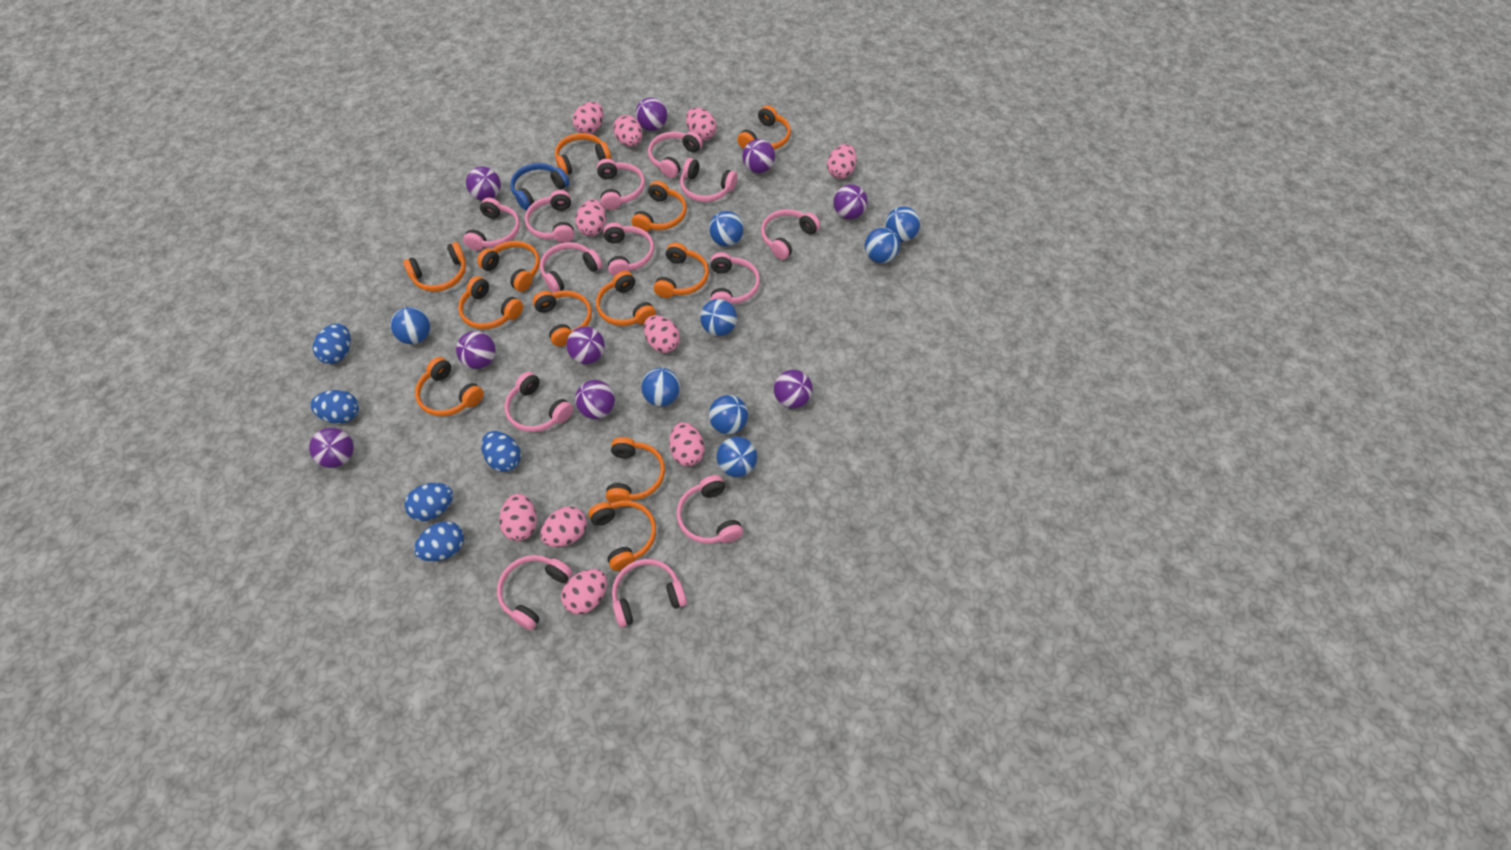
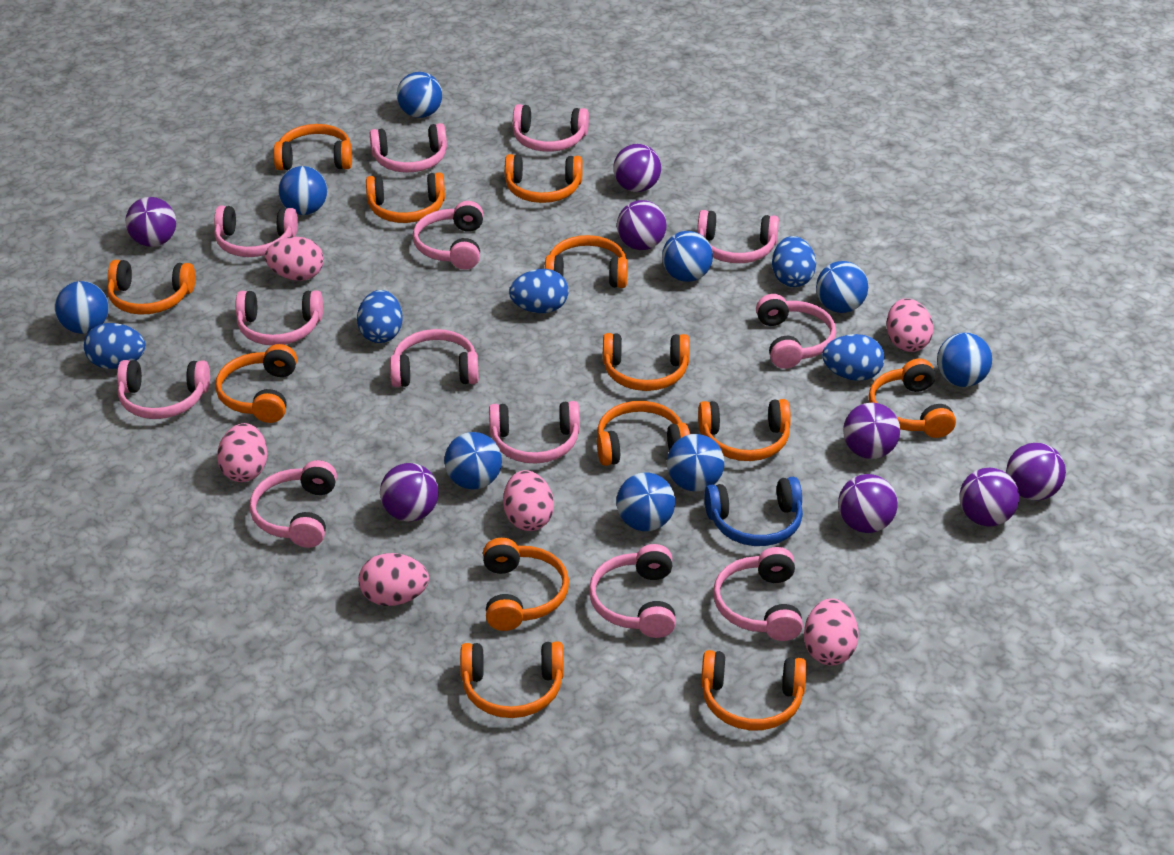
blue ball: [390,307,430,344] [641,368,680,407] [700,299,737,336] [709,211,744,246] [709,395,748,435] [717,436,757,477] [865,228,900,263] [885,207,920,242] = 8 -> [55,281,109,334] [278,166,327,215] [397,72,442,118] [444,432,502,490] [617,472,675,531] [662,231,713,282] [667,434,725,492] [816,261,868,313] [937,333,992,387] = 9
orange headphones: [403,242,466,292] [415,357,484,416] [458,276,523,329] [477,241,540,292] [533,290,592,346] [555,133,611,175] [588,500,656,571] [596,271,656,326] [606,437,665,503] [632,181,687,232] [653,243,709,298] [737,105,791,150] = 12 -> [107,260,195,315] [215,344,297,423] [273,124,352,170] [366,172,445,223] [460,641,564,718] [483,538,569,631] [505,154,583,203] [545,235,628,288] [597,401,690,466] [603,333,690,391] [698,399,791,461] [701,650,807,730] [868,358,956,438] = 13
pink egg: [499,493,537,541] [540,506,587,547] [561,569,607,614] [572,102,604,134] [575,199,606,236] [613,115,642,147] [644,315,680,353] [669,422,705,466] [686,108,717,140] [827,144,857,179] = 10 -> [217,423,267,482] [265,237,324,281] [358,553,429,606] [503,470,554,531] [804,598,859,665] [887,299,933,352] = 6
purple ball: [309,428,354,468] [456,331,496,369] [466,166,501,201] [566,326,605,364] [575,380,615,419] [636,97,667,131] [742,139,775,173] [774,370,813,408] [833,184,868,219] = 9 -> [125,197,176,247] [380,463,439,522] [613,144,661,192] [617,200,667,250] [838,474,898,533] [843,403,900,459] [959,468,1019,527] [1006,443,1066,501] = 8

